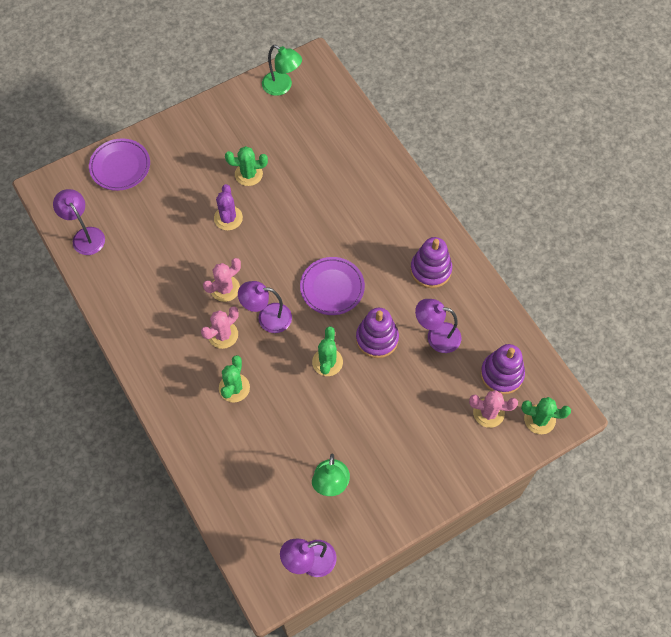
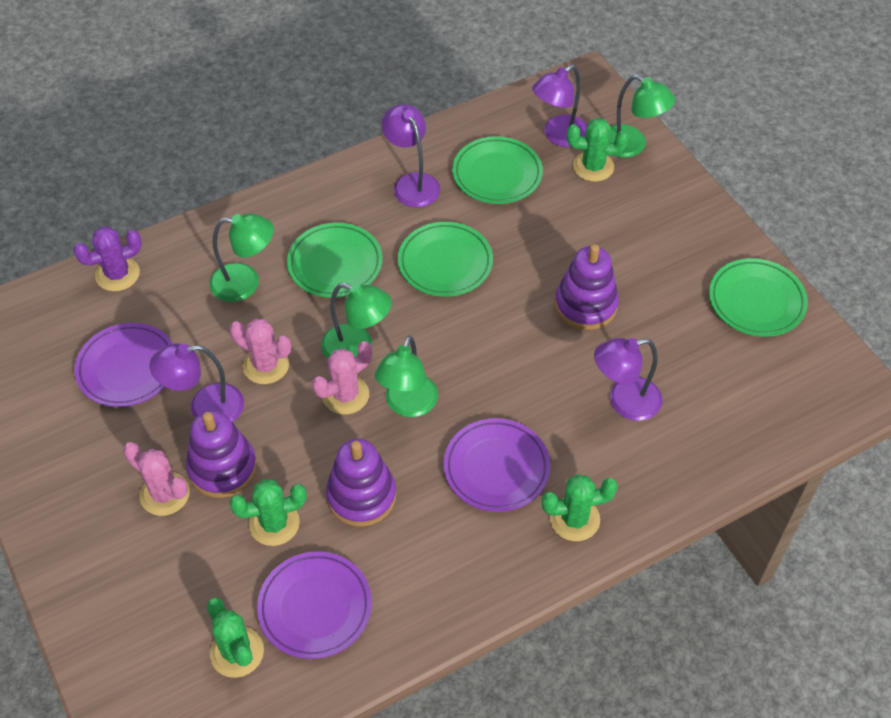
green lamp: [262,45,302,96] [312,454,350,496] = 2 -> [209,213,274,302] [321,283,392,359] [375,335,438,417] [609,75,675,158] = 4
green plate: none = 0 -> [287,223,383,298] [398,222,493,297] [452,136,543,204] [709,258,808,337] = 4
purple plate: [89,138,150,191] [300,257,365,315] = 2 -> [74,323,173,407] [257,551,372,659] [444,418,550,512] = 3

